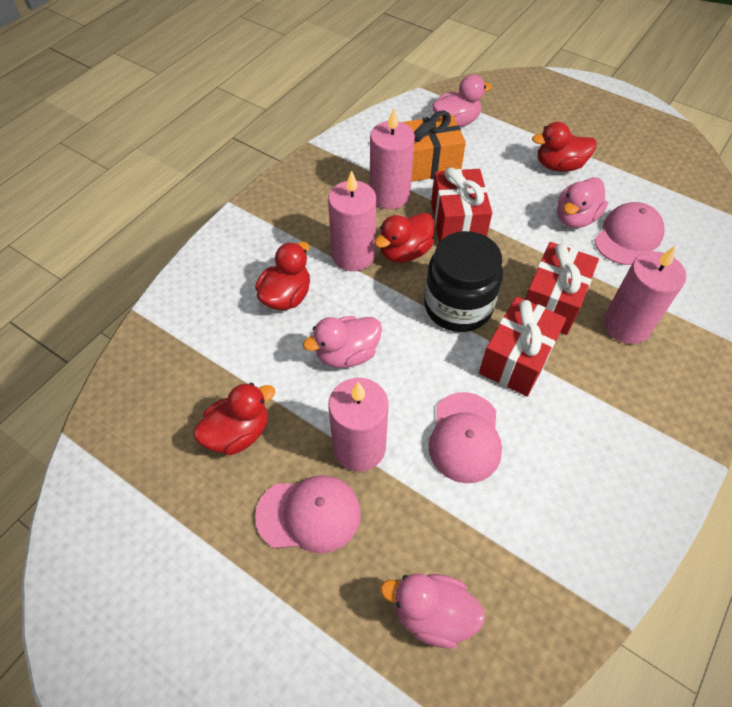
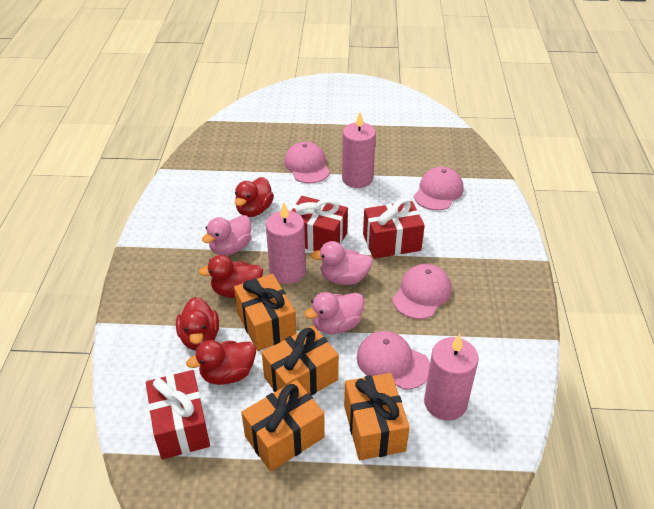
black jar: [424,231,503,332] = 1 -> none = 0
orange gift: [403,110,466,182] = 1 -> [234,274,296,351] [241,380,324,471] [262,326,339,396] [344,373,410,460] = 4
pink candle: [328,170,376,271] [328,378,389,472] [370,108,415,209] [603,246,686,344] = 4 -> [266,202,306,284] [342,112,376,188] [424,334,479,420] = 3
pink cap: [255,475,361,553] [429,392,502,483] [594,202,664,265] = 3 -> [284,142,330,184] [357,331,430,390] [392,264,452,319] [414,167,464,211] = 4
pink duck: [303,316,382,368] [380,573,485,649] [432,75,492,127] [557,177,608,228] = 4 -> [202,215,252,256] [304,292,364,334] [310,241,373,285] = 3

